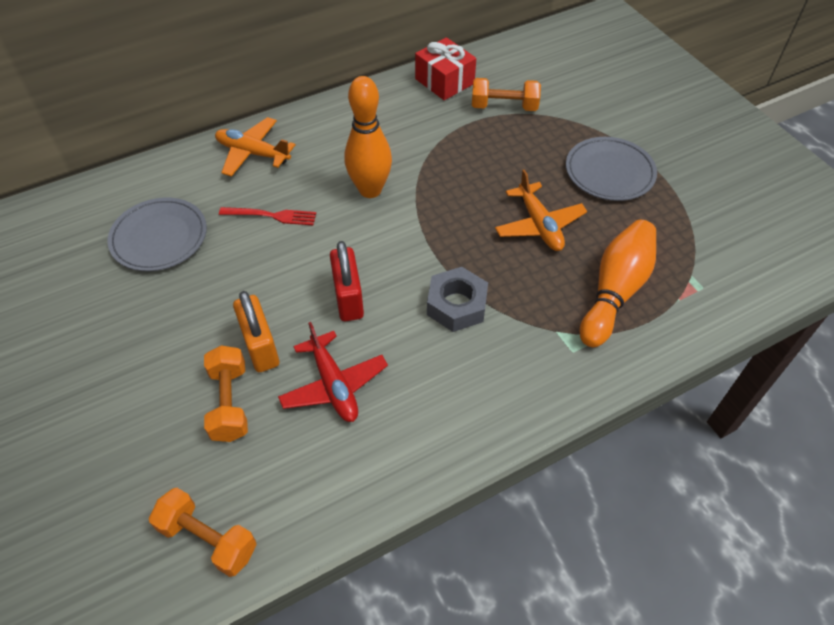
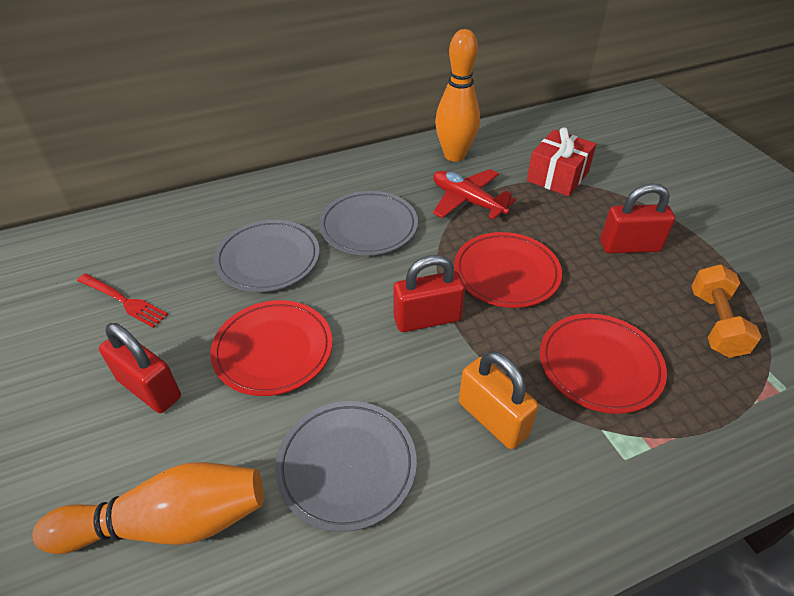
grey nut: [427,267,488,332] = 1 -> none = 0
grey plate: [107,198,207,271] [566,137,657,201] = 2 -> [214,220,320,292] [275,401,417,532] [319,191,418,255] = 3
orange dumbbell: [149,488,257,577] [204,346,248,442] [472,78,541,111] = 3 -> [691,265,761,358] = 1
orange plane: [215,117,295,177] [495,169,587,251] = 2 -> none = 0
red padlock: [330,241,364,321] = 1 -> [99,323,181,413] [393,255,465,332] [600,183,675,254] = 3
red plate: none = 0 -> [210,300,333,396] [454,232,562,308] [540,314,667,414] = 3

